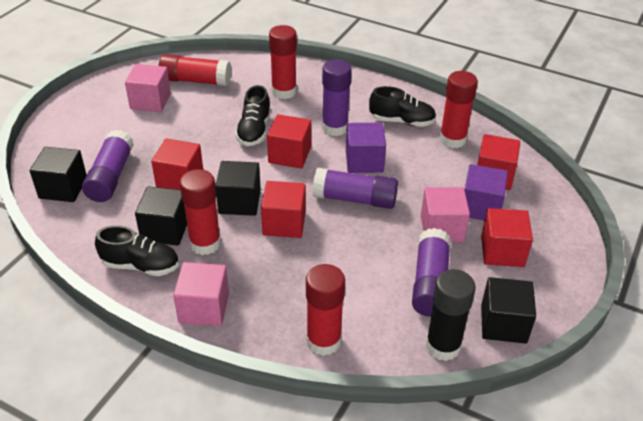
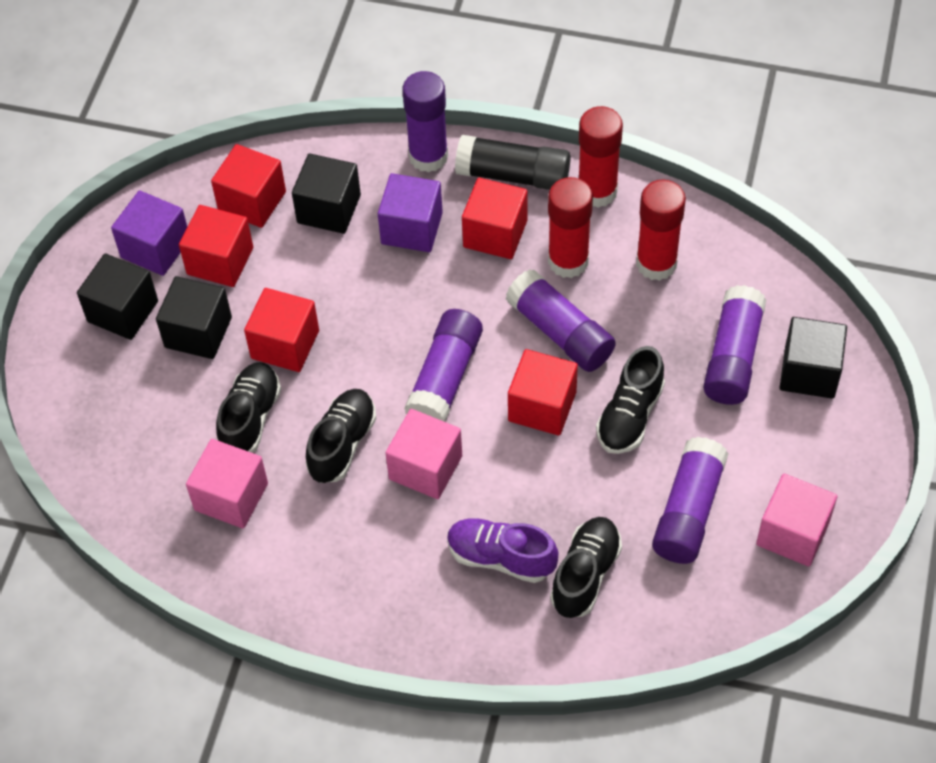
black shoe: [95,225,179,276] [235,85,271,146] [369,86,436,127] = 3 -> [216,362,281,453] [306,389,377,483] [550,517,622,618] [596,346,665,454] = 4
purple glue stick: [82,130,134,202] [312,168,398,209] [322,59,352,136] [412,228,451,317] = 4 -> [402,71,448,173] [404,309,483,422] [506,269,616,372] [652,437,728,564] [703,285,766,405] = 5
purple shoe: none = 0 -> [447,518,558,583] = 1
red glue stick: [158,54,231,86] [180,169,221,255] [269,25,297,99] [306,264,345,356] [439,71,478,148] = 5 -> [548,177,593,278] [579,106,623,208] [636,180,686,281] = 3

